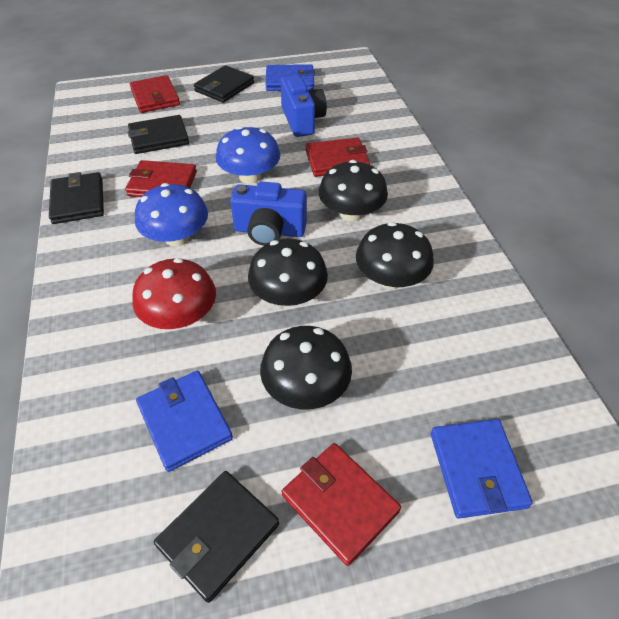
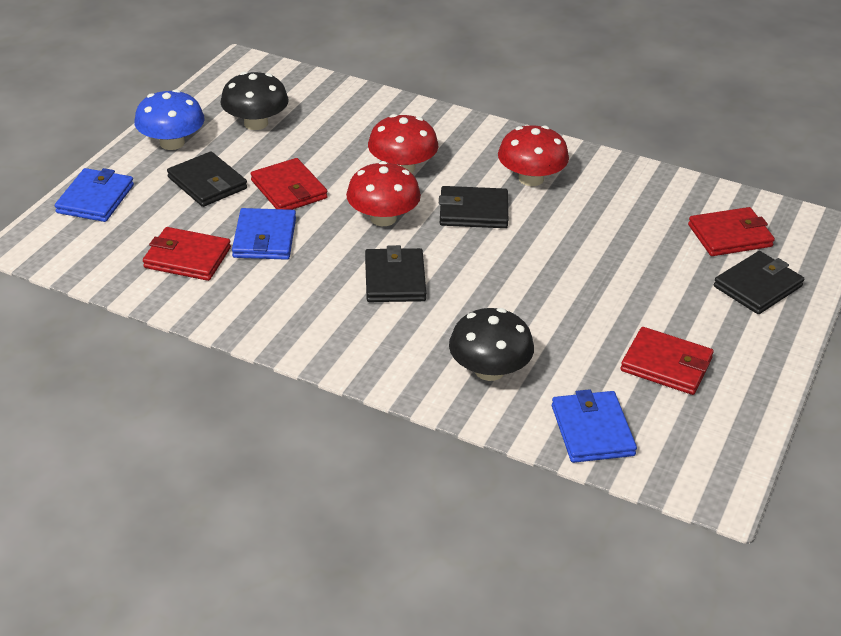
black mushroom: [248,239,328,306] [260,326,352,410] [319,160,388,221] [356,222,434,289] = 4 -> [220,72,289,130] [449,308,534,381] = 2
blue camera: [230,182,307,246] [280,75,327,137] = 2 -> none = 0
blue mushroom: [135,183,208,246] [216,126,280,184] = 2 -> [134,89,205,150] = 1
red mushroom: [132,258,216,329] = 1 -> [346,161,421,226] [368,114,438,173] [498,125,569,186] = 3

